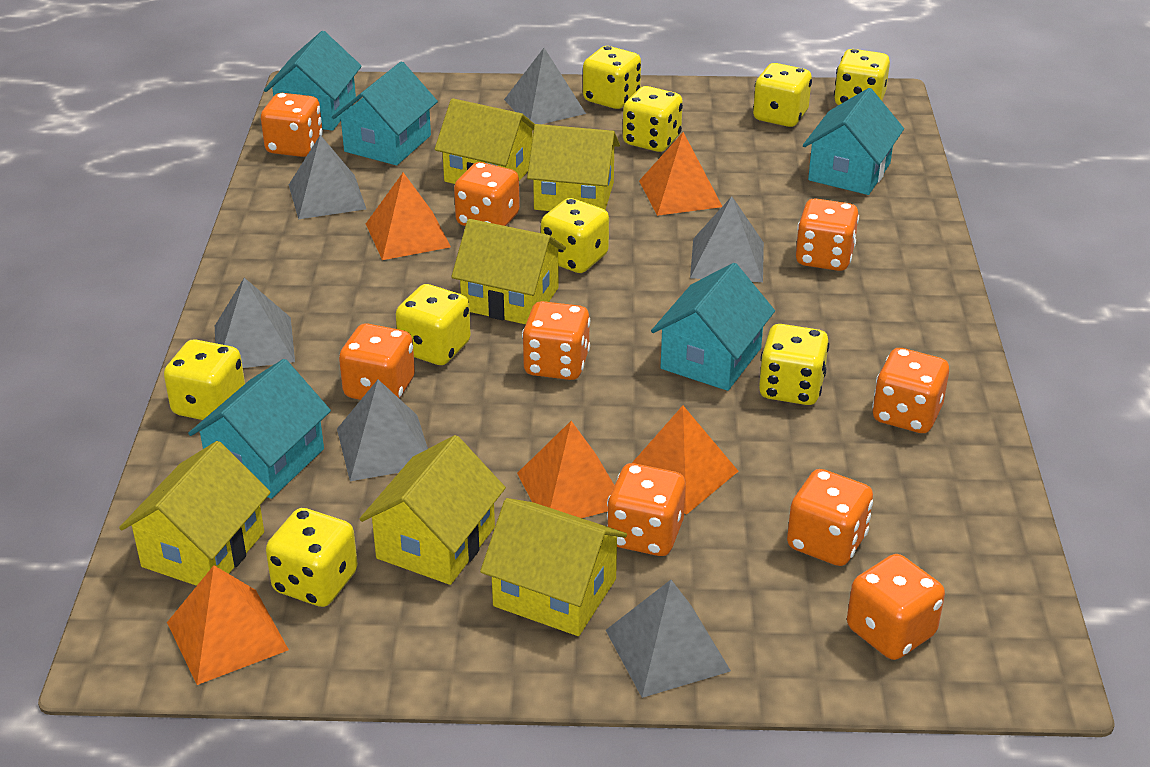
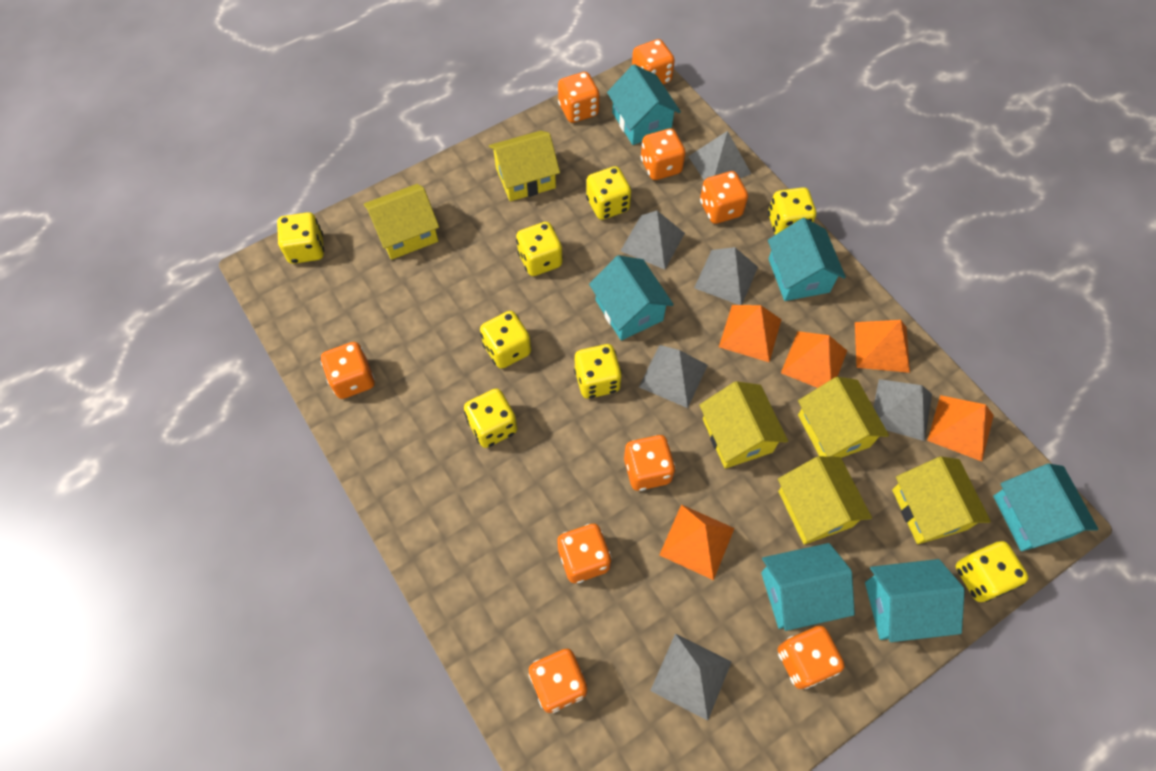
turquoise house: [188,359,331,499] [264,31,362,131] [332,62,438,165] [651,263,775,391] [803,88,904,195] = 5 -> [589,255,674,340] [607,64,681,145] [761,543,855,631] [768,218,846,301] [865,559,965,642] [993,463,1098,551] = 6
yellow dice: [164,339,245,420] [266,508,358,607] [396,284,471,365] [541,198,609,273] [583,46,641,109] [623,86,683,152] [753,63,812,127] [759,324,829,405] [834,49,890,105] = 9 -> [277,212,324,264] [464,388,517,448] [480,311,531,369] [516,222,563,276] [574,344,622,399] [586,166,631,220] [768,187,816,235] [956,541,1029,602] = 8

